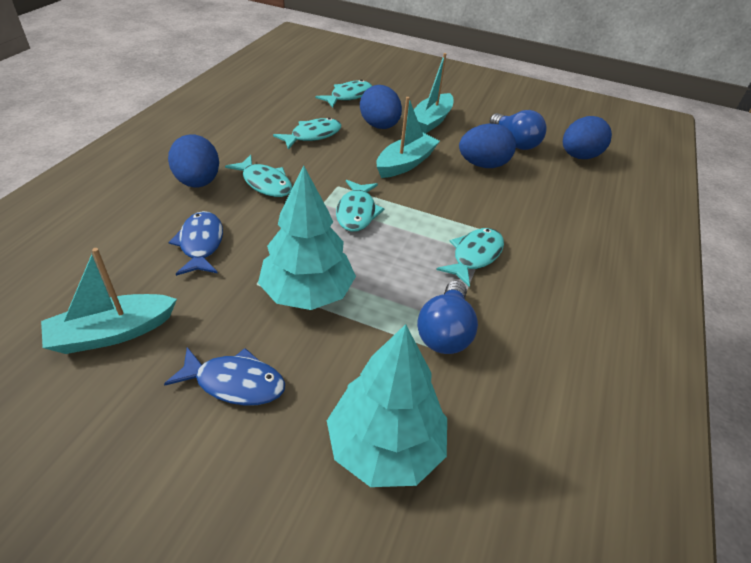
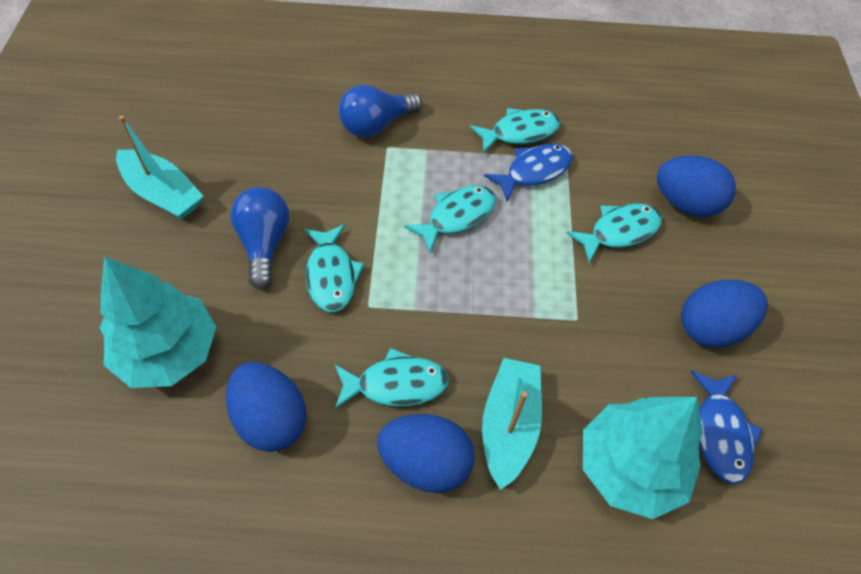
turquoise boat: [41,248,177,354] [376,97,440,178] [414,53,454,134] = 3 -> [116,115,204,220] [482,358,542,490] = 2

